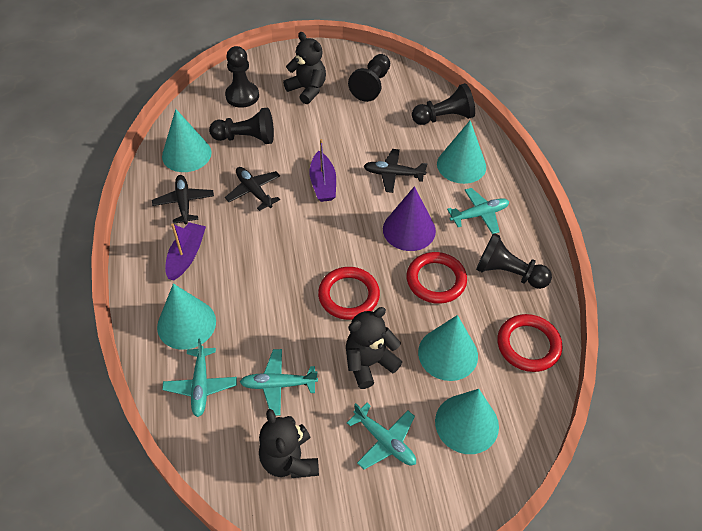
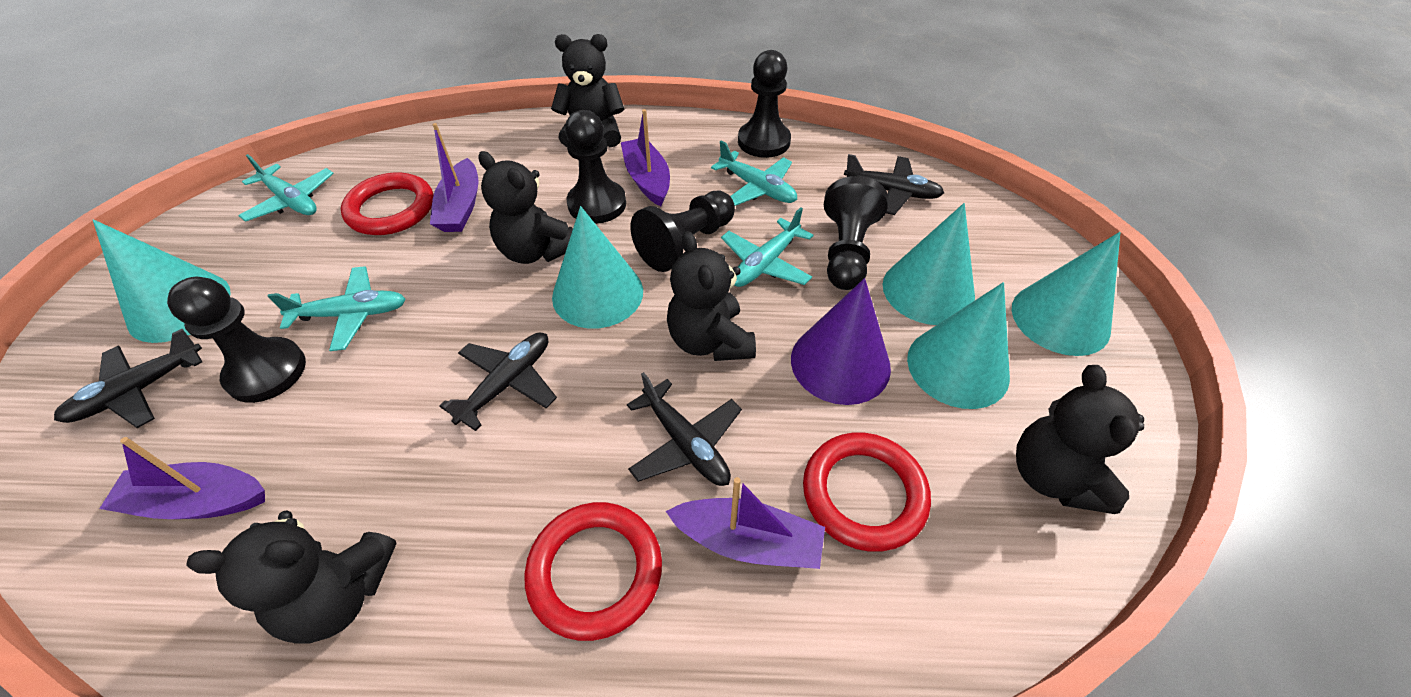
black plane: [152,175,214,224] [225,167,280,211] [364,149,428,193] = 3 -> [54,329,202,428] [440,333,557,431] [627,372,742,486] [844,154,944,215] = 4
black teddy bear: [259,409,319,478] [283,32,326,104] [346,307,402,389] = 3 -> [186,511,397,643] [478,151,573,264] [551,34,625,147] [667,231,756,361] [1016,365,1144,514] = 5
purple boat: [165,222,206,281] [310,139,336,202] = 2 -> [99,437,265,519] [430,123,479,232] [621,109,670,206] [666,477,825,569] = 4

